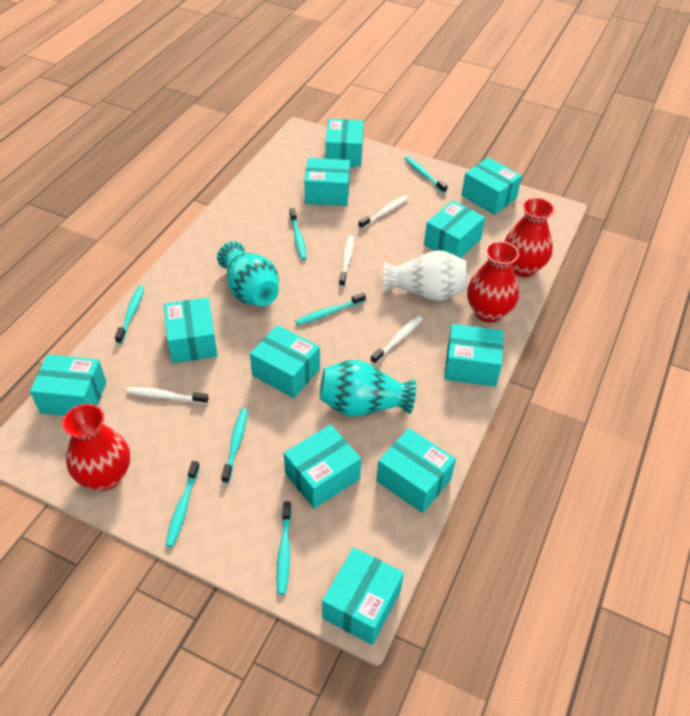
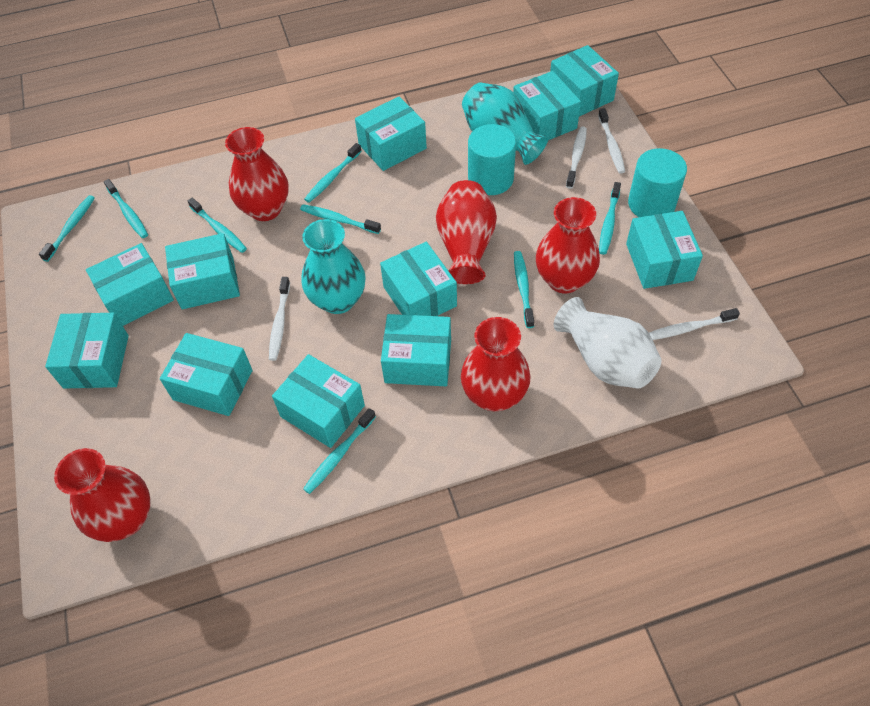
red vase: [62,404,130,491] [467,241,519,323] [504,198,554,277] = 3 -> [54,448,151,542] [225,127,289,221] [436,180,497,284] [461,317,531,411] [536,197,600,293] = 5
turquoise cylinder: none = 0 -> [468,124,516,195] [628,148,687,217] = 2
turquoise toothbrush: [115,286,144,344] [165,461,200,547] [221,408,248,483] [277,502,292,595] [290,208,307,260] [295,292,366,325] [404,156,448,193] = 7 -> [39,195,95,262] [104,179,148,238] [188,198,247,253] [300,204,381,234] [303,408,376,494] [304,143,362,203] [514,251,534,328] [599,182,621,255] = 8

